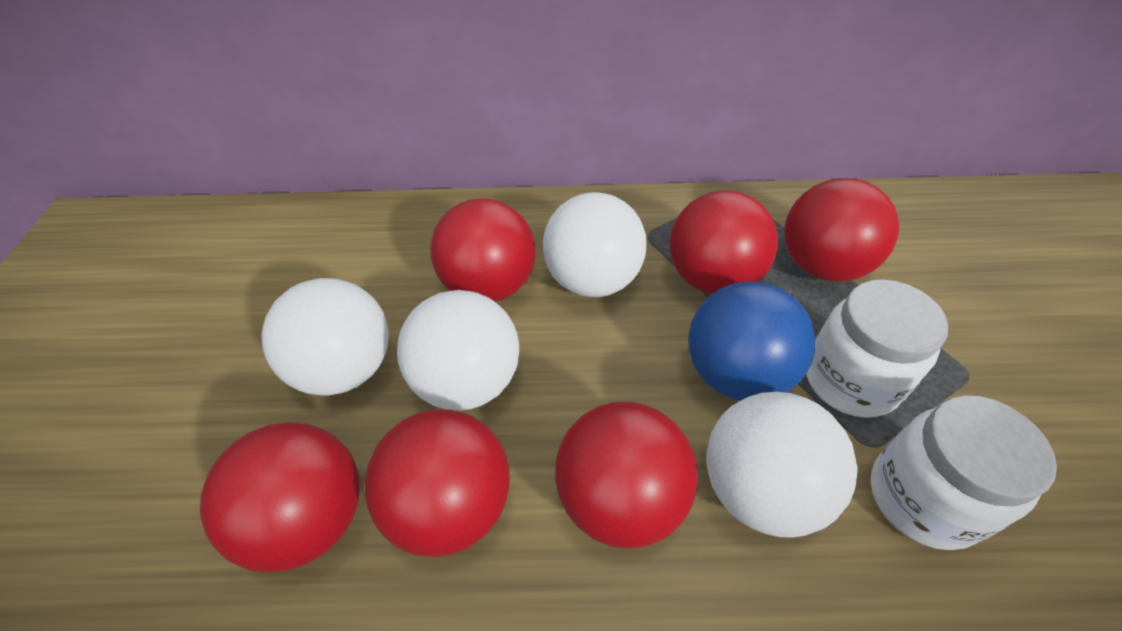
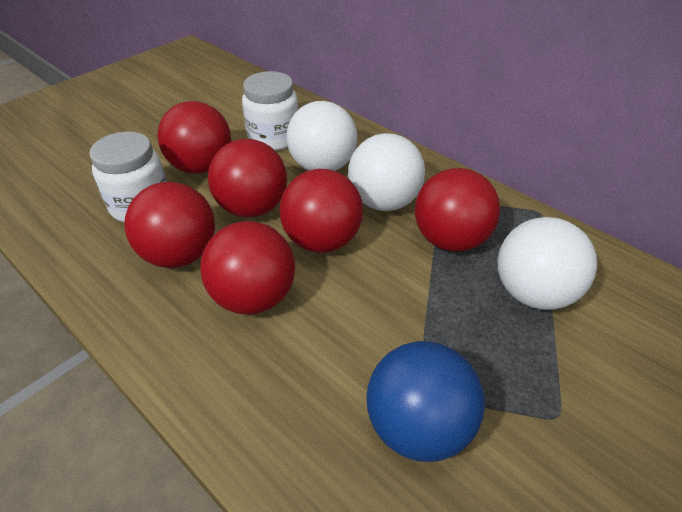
white ball: [261,278,389,396] [397,290,519,410] [543,192,647,297] [706,392,858,538] = 4 -> [286,101,357,171] [348,133,425,211] [498,217,597,310] = 3

